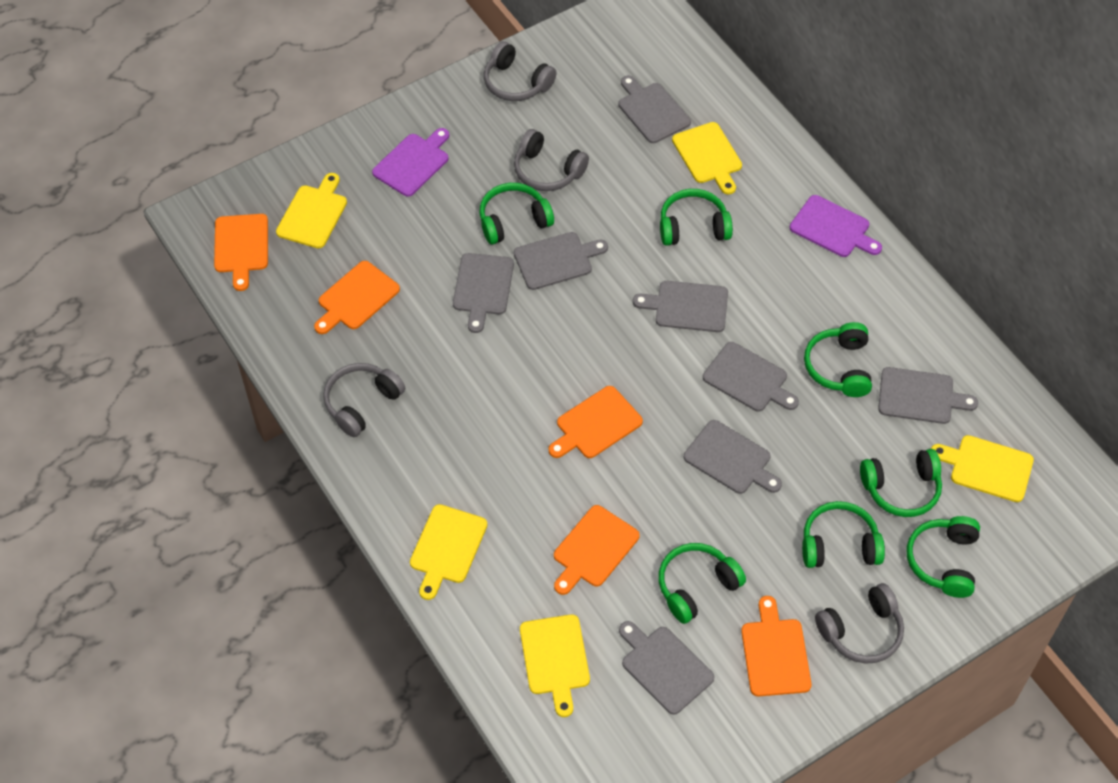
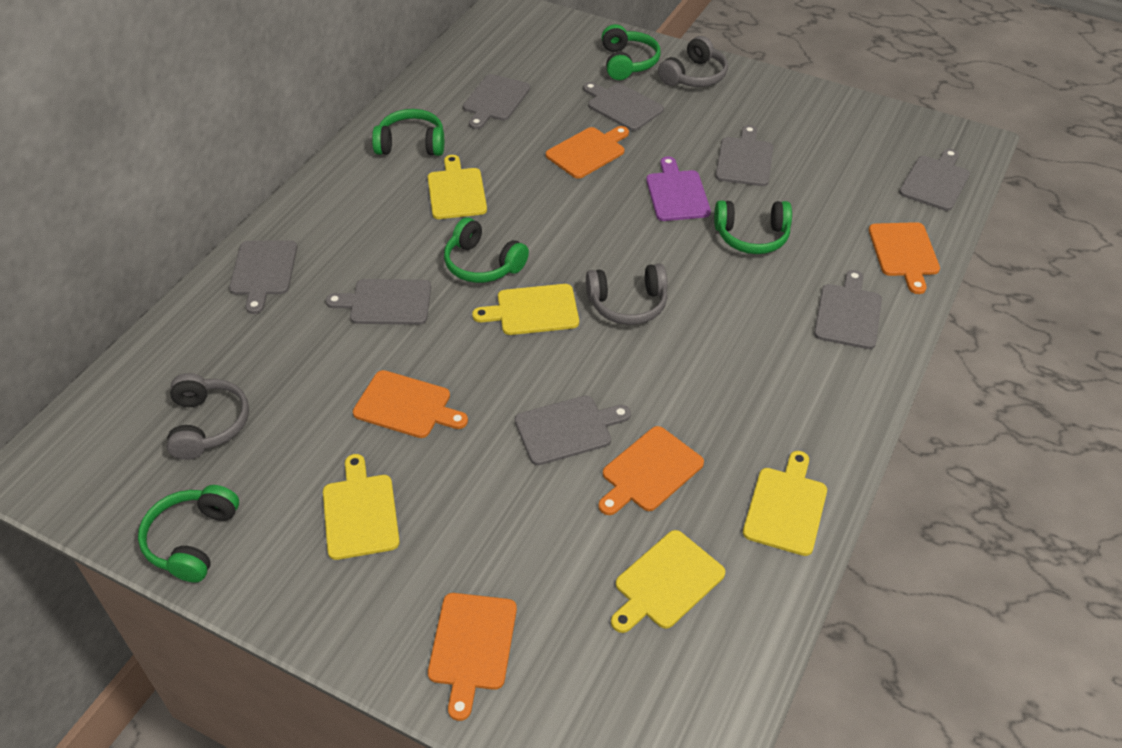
green headphones: [479,183,554,244] [658,543,746,624] [660,189,733,246] [802,501,885,568] [804,322,872,397] [860,449,942,517] [907,516,980,598] = 7 -> [138,485,239,582] [372,109,444,156] [444,217,529,283] [602,24,661,80] [714,200,792,254] = 5
grey headphones: [323,363,405,437] [484,41,557,101] [514,129,589,191] [815,583,904,664] = 4 -> [167,373,249,460] [586,263,667,325] [658,36,728,87] = 3
purple cutting board: [372,128,449,197] [790,195,882,257] = 2 -> [646,157,711,221] = 1

